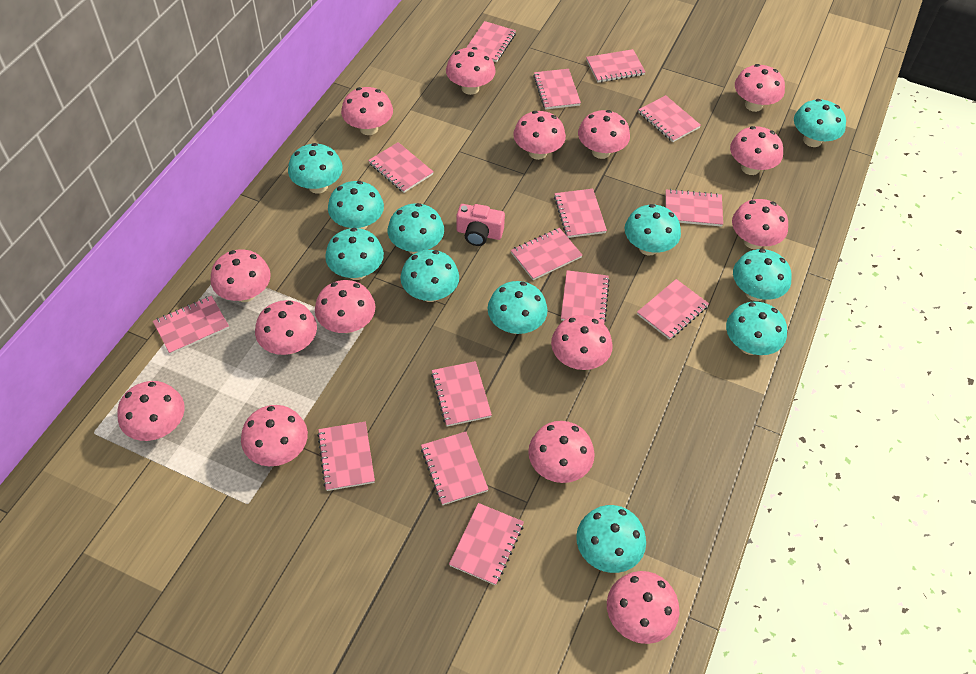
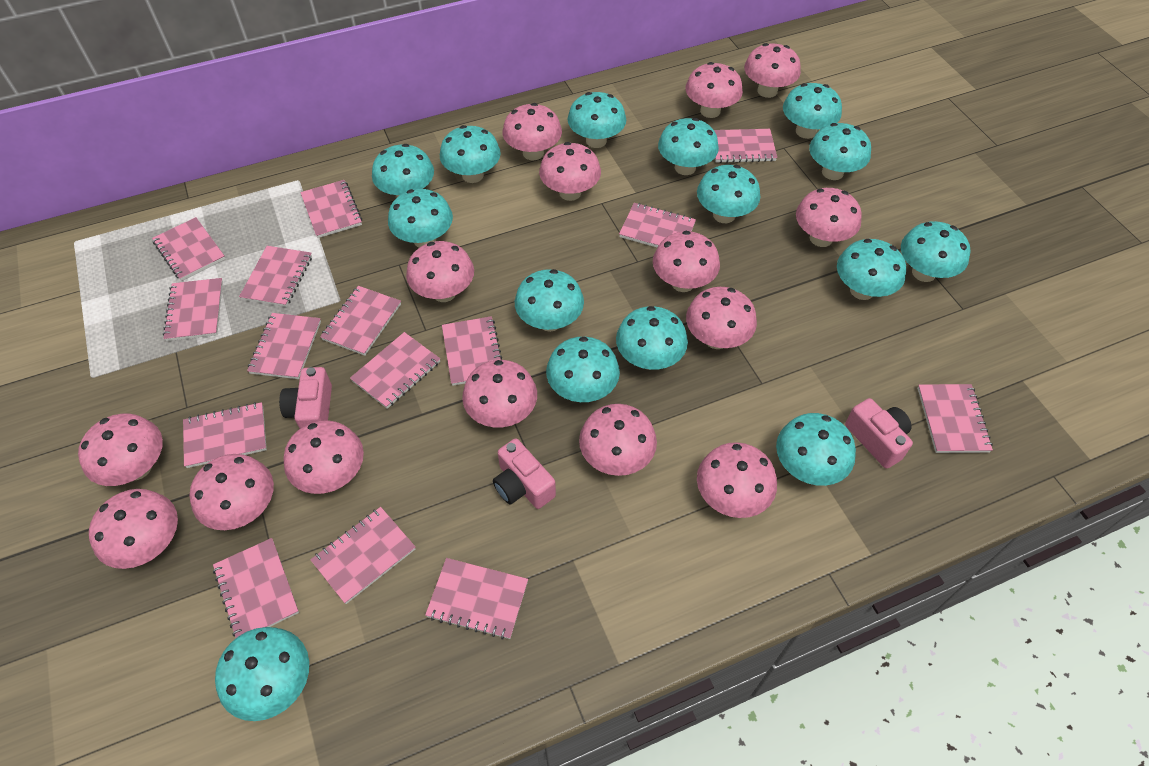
pink camera: [456,204,505,246] = 1 -> [279,367,332,429] [493,438,556,509] [845,398,913,469] = 3
turquoise mushroom: [288,143,343,194] [325,228,384,280] [328,181,384,230] [388,203,444,254] [400,250,459,302] [488,281,548,334] [576,505,646,573] [625,204,681,255] [726,302,787,355] [733,249,792,301] [794,99,846,147] = 11 -> [215,627,309,721] [372,144,434,197] [388,189,453,248] [440,125,501,183] [515,269,584,332] [546,337,620,402] [568,92,626,148] [616,306,688,370] [658,118,719,175] [697,165,760,223] [776,413,856,486] [783,83,842,139] [809,123,871,180] [837,239,906,300] [901,221,970,282] = 15

